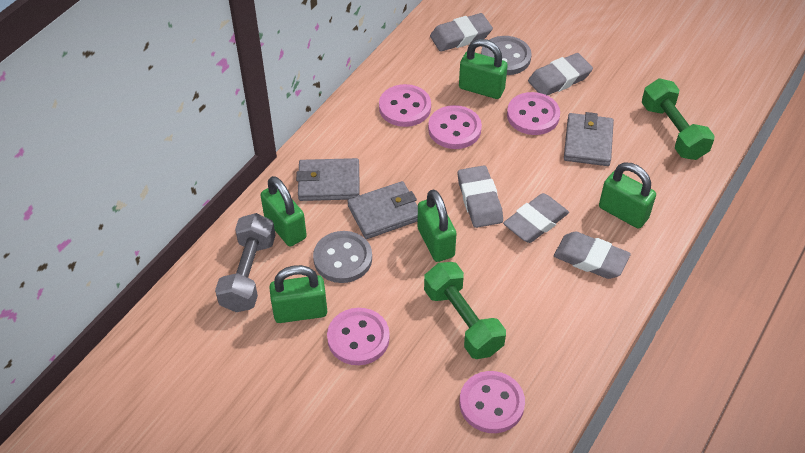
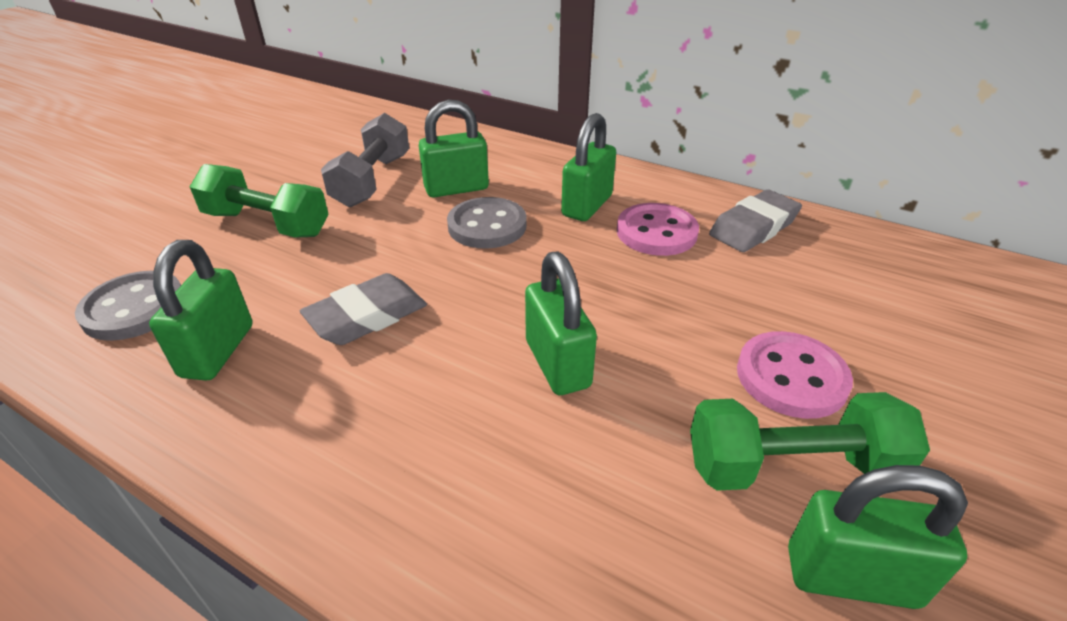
grey eraser: [430,13,493,52] [458,165,503,228] [503,193,569,243] [528,53,593,96] [554,231,631,279] = 5 -> [300,273,427,345] [709,189,802,252] = 2
grey wallet: [296,158,360,201] [347,181,418,239] [564,112,614,166] = 3 -> none = 0
pink button: [327,308,390,365] [379,84,431,127] [428,105,482,149] [460,371,525,433] [507,92,560,135] = 5 -> [617,203,699,256] [737,331,853,419] = 2

